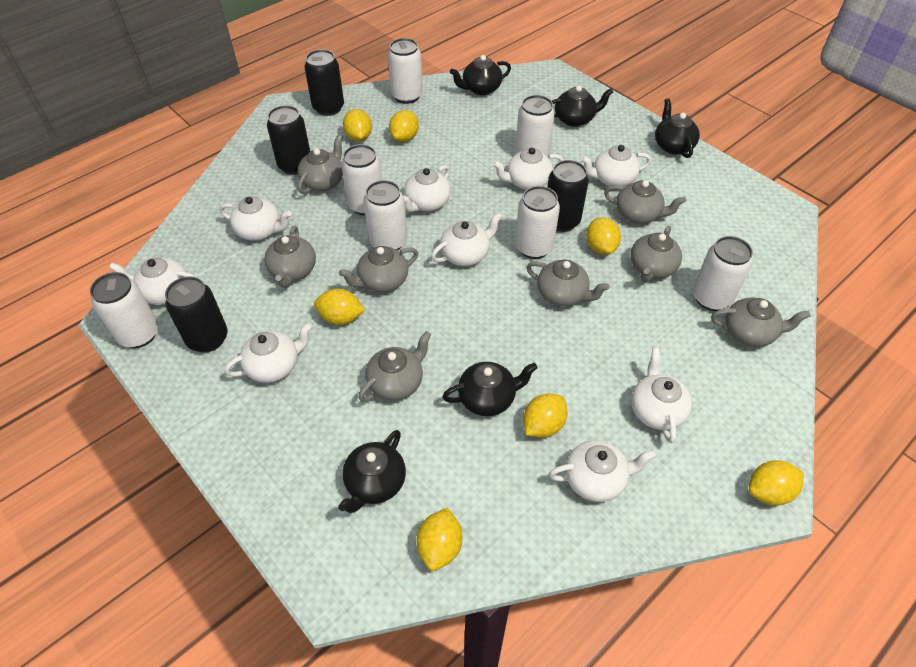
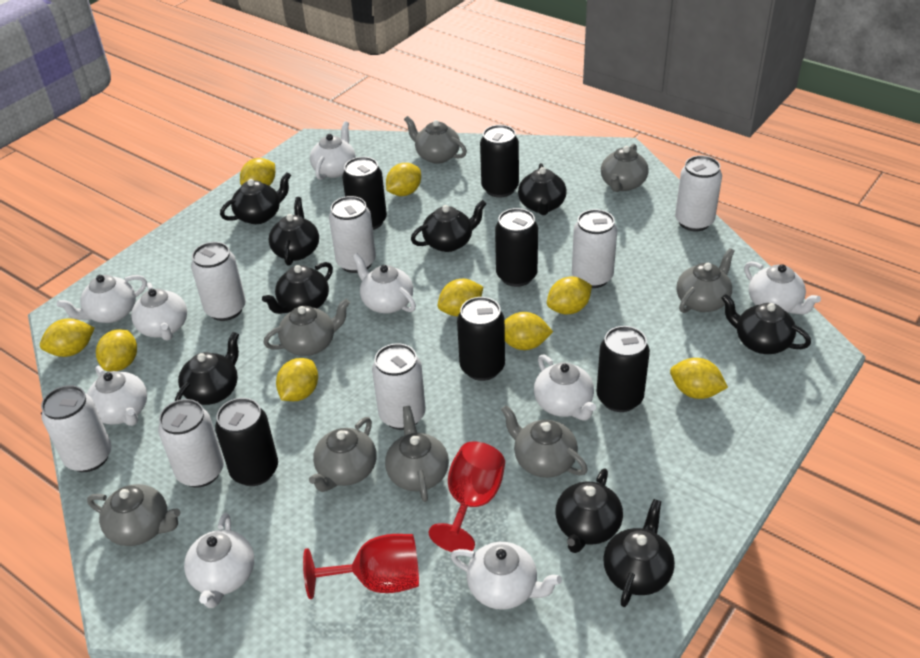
black can: [165,276,228,353] [267,105,310,175] [304,49,344,116] [547,160,588,232] = 4 -> [215,398,278,486] [342,157,387,230] [457,297,505,381] [480,125,519,198] [495,208,538,287] [596,326,650,412] = 6
black teapot: [338,430,406,513] [442,362,538,416] [450,55,511,95] [552,85,613,127] [655,98,700,158] = 5 -> [175,332,239,405] [220,172,291,224] [262,262,333,314] [269,197,319,266] [411,200,486,252] [518,163,567,215] [555,468,623,553] [603,499,675,607] [721,294,811,354] = 9
red goblet: none = 0 -> [303,534,419,599] [428,441,505,552] = 2
yellow lemon: [314,288,365,325] [343,109,372,141] [389,110,419,142] [417,507,462,571] [523,394,568,438] [586,217,621,254] [749,460,804,506] = 7 -> [40,319,95,357] [96,329,137,371] [240,158,275,186] [276,358,318,401] [386,163,421,196] [438,279,483,316] [505,312,553,350] [547,277,592,314] [670,358,728,399] = 9

